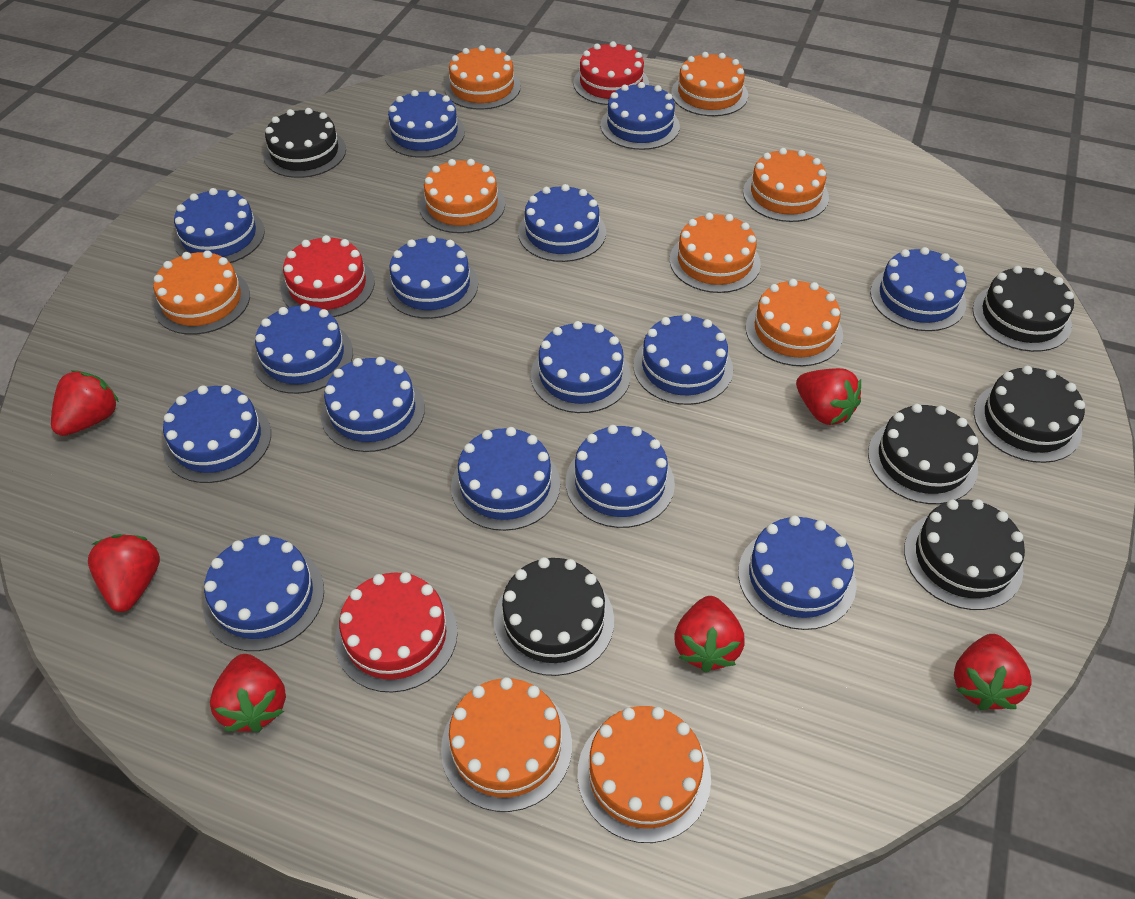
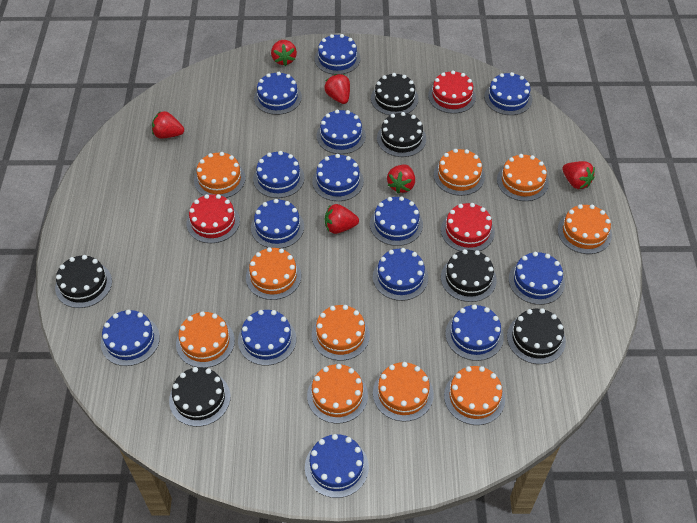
blue cake: [163,385,271,483] [174,188,265,263] [203,535,324,651] [253,303,353,394] [321,357,425,452] [384,90,465,158] [385,235,478,319] [451,427,560,531] [518,184,606,262] [531,321,631,413] [566,425,675,528] [600,82,680,150] [633,313,733,405] [738,515,857,630] [870,247,967,331] = 15 -> [101,310,160,366] [238,310,296,366] [251,199,304,249] [253,151,305,198] [254,72,302,115] [305,434,369,498] [312,154,364,201] [315,34,361,74] [316,110,366,154] [370,196,423,246] [373,248,428,301] [445,304,504,361] [484,72,532,115] [509,252,565,305] = 14
orange cake: [153,250,250,335] [419,159,505,233] [441,677,572,812] [444,45,521,110] [577,706,711,843] [670,213,761,293] [671,52,748,116] [743,148,829,222] [746,279,843,366] = 9 -> [176,311,235,368] [194,152,246,198] [246,247,301,300] [307,364,368,424] [312,305,370,361] [373,362,434,422] [434,149,485,196] [444,366,505,425] [497,154,549,201] [557,204,612,254] = 10

